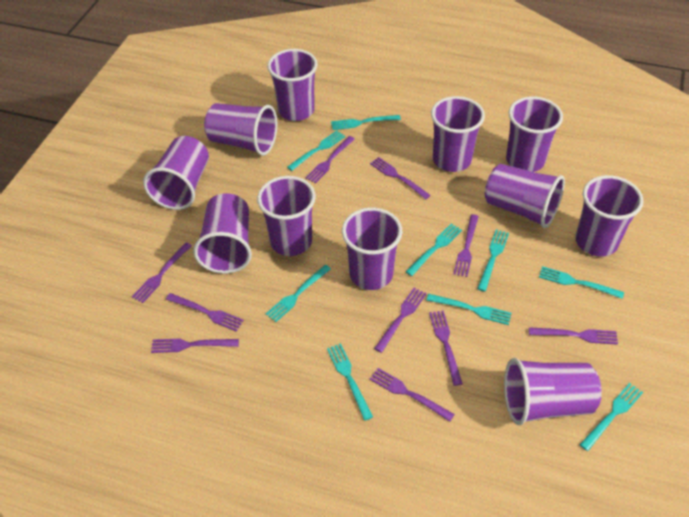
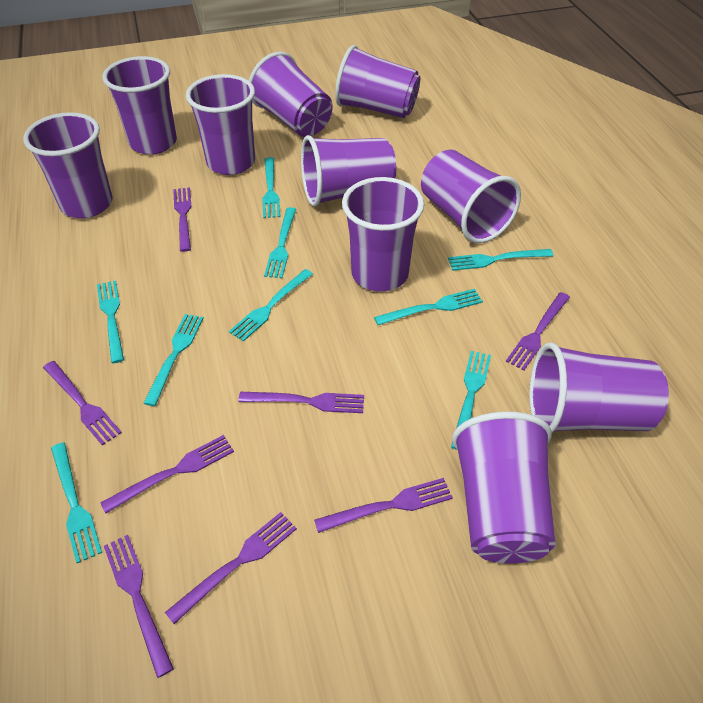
purple cup: [143,136,209,210] [193,193,252,274] [204,103,277,156] [257,176,316,256] [267,49,318,121] [342,207,403,290] [431,96,485,172] [485,164,565,228] [504,358,602,425] [506,96,563,172] [575,175,643,257] = 11 -> [23,112,113,218] [103,56,177,154] [186,74,255,175] [249,52,333,137] [301,135,396,207] [335,45,420,118] [342,177,424,291] [421,150,521,243] [452,412,556,563] [529,342,669,432] = 10
purple fork: [132,242,192,303] [151,339,239,353] [166,293,244,332] [305,136,355,183] [370,157,431,199] [370,368,455,422] [374,288,426,353] [429,310,463,386] [454,214,479,277] [529,327,618,345] = 10 -> [43,361,122,446] [100,435,234,513] [104,535,174,678] [165,512,297,624] [173,187,191,252] [238,392,364,413] [314,478,453,533] [506,292,570,370] = 8

